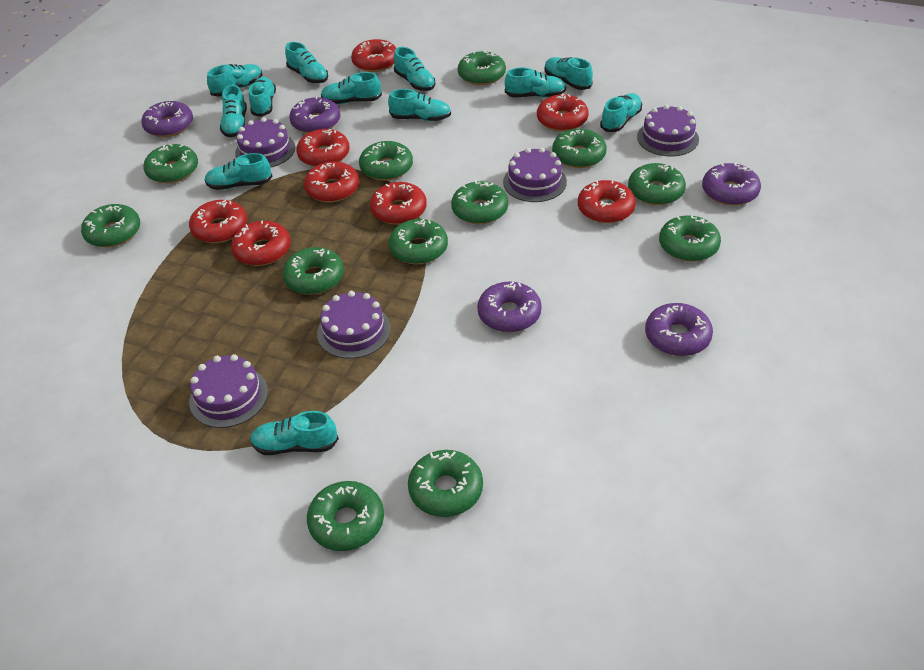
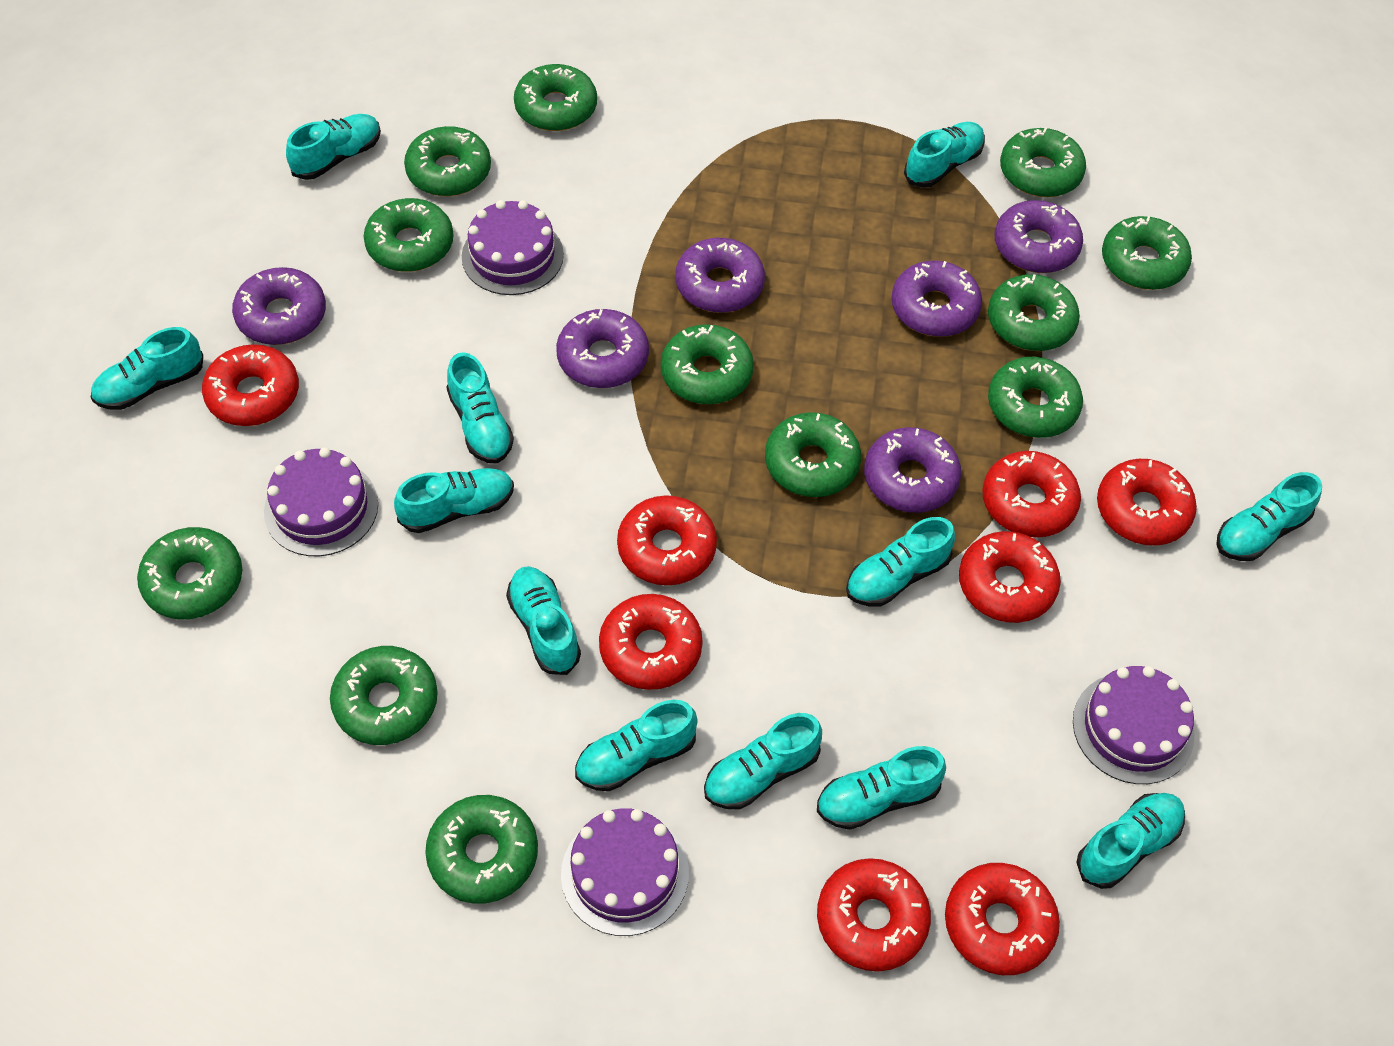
purple cake: [189,354,268,428] [235,117,295,168] [317,291,391,359] [503,148,567,202] [637,104,699,157] = 5 -> [264,447,378,556] [462,200,564,295] [561,808,689,936] [1073,666,1195,784] = 4
purple donut: [141,101,193,137] [289,97,340,133] [477,281,542,332] [645,303,713,356] [702,162,761,206] = 5 -> [232,267,326,345] [556,309,649,388] [675,238,765,313] [864,427,961,513] [891,261,982,337] [994,200,1083,273] = 6

